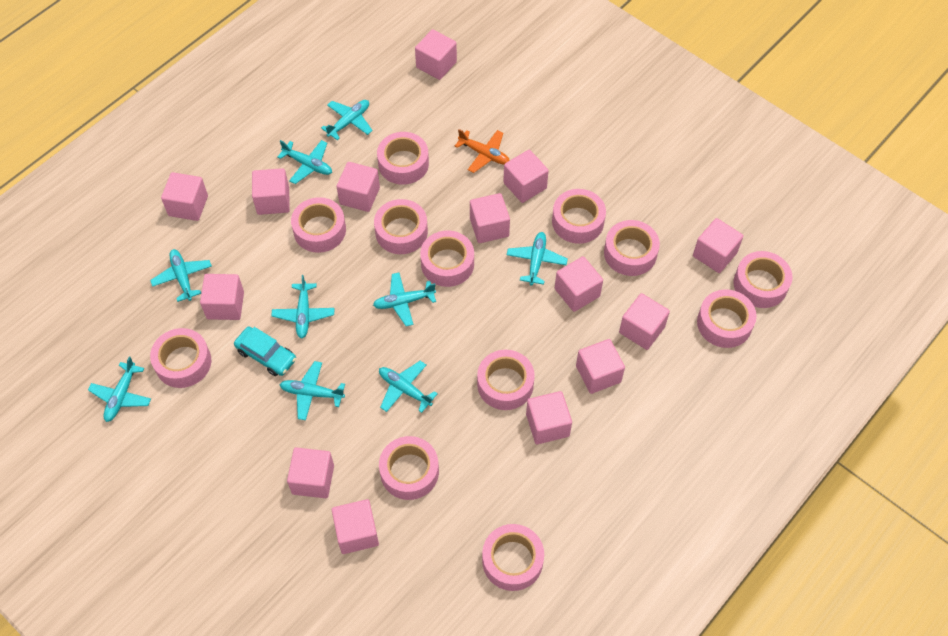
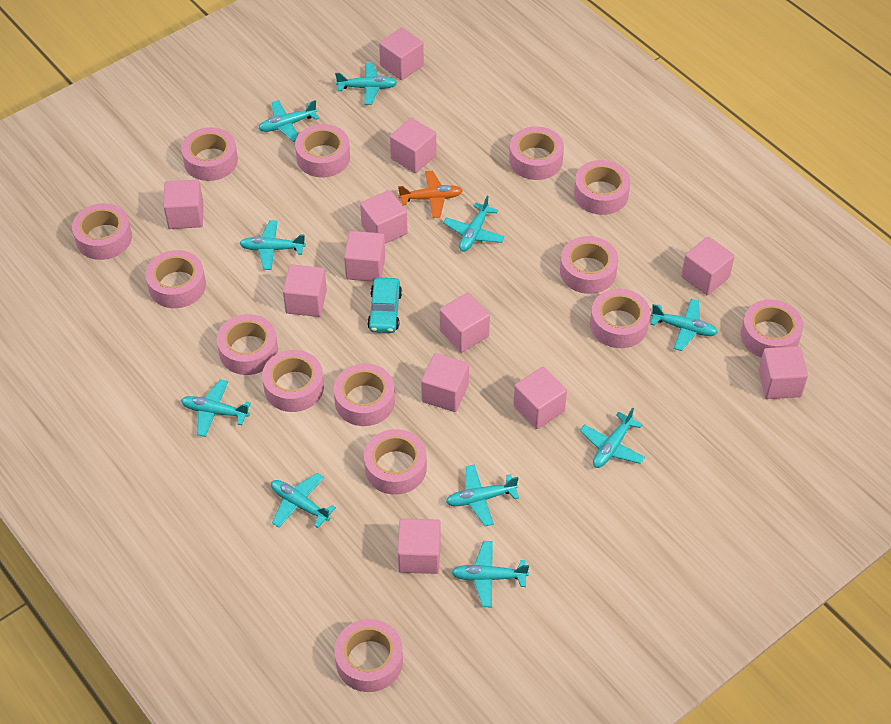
pink cube: [161,172,208,221] [200,274,244,320] [252,168,290,215] [287,447,334,498] [332,499,379,554] [336,162,380,212] [415,29,457,80] [470,193,510,243] [503,150,549,203] [526,391,572,445] [555,256,603,312] [576,339,625,394] [619,293,670,350] [693,218,744,273] = 14 -> [163,180,203,229] [283,264,327,317] [344,231,385,282] [360,190,408,244] [379,27,424,80] [390,118,436,173] [398,518,441,574] [421,353,469,412] [440,292,490,353] [513,367,567,429] [681,236,735,295] [758,346,808,399] = 12
pink tape: [150,328,211,388] [291,197,346,253] [374,199,428,254] [377,132,429,185] [379,436,439,500] [420,230,474,287] [477,350,535,410] [482,524,544,591] [552,189,606,244] [604,220,660,276] [697,289,757,348] [734,251,793,308] = 12 -> [72,203,132,260] [145,250,206,308] [181,127,238,181] [217,314,278,375] [262,350,324,412] [295,124,350,177] [334,363,395,426] [334,619,403,692] [364,429,427,495] [509,126,564,180] [560,236,618,294] [574,160,630,215] [590,289,650,348] [741,299,803,358] = 14
turquoise plane: [88,356,151,422] [150,249,212,302] [271,275,334,339] [277,140,332,184] [279,361,345,420] [321,100,373,140] [373,273,436,326] [379,361,438,413] [507,232,568,286] = 9 -> [181,379,251,437] [239,220,306,270] [259,100,319,142] [271,473,336,528] [335,63,397,105] [443,195,505,251] [446,464,519,526] [451,541,529,607] [580,407,645,468] [650,299,718,351] = 10

